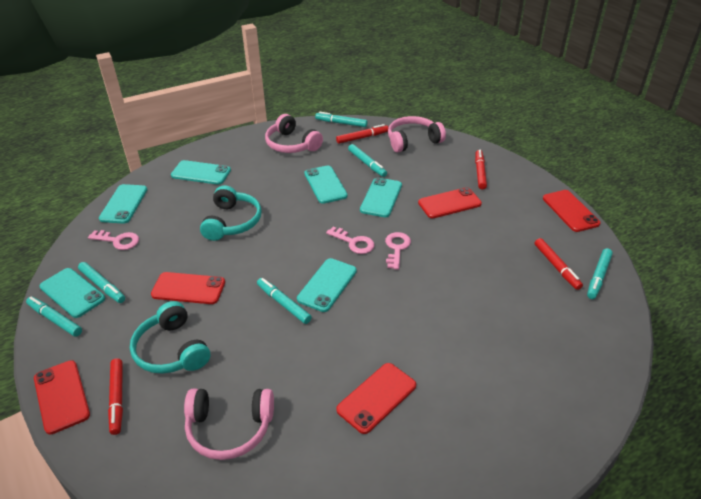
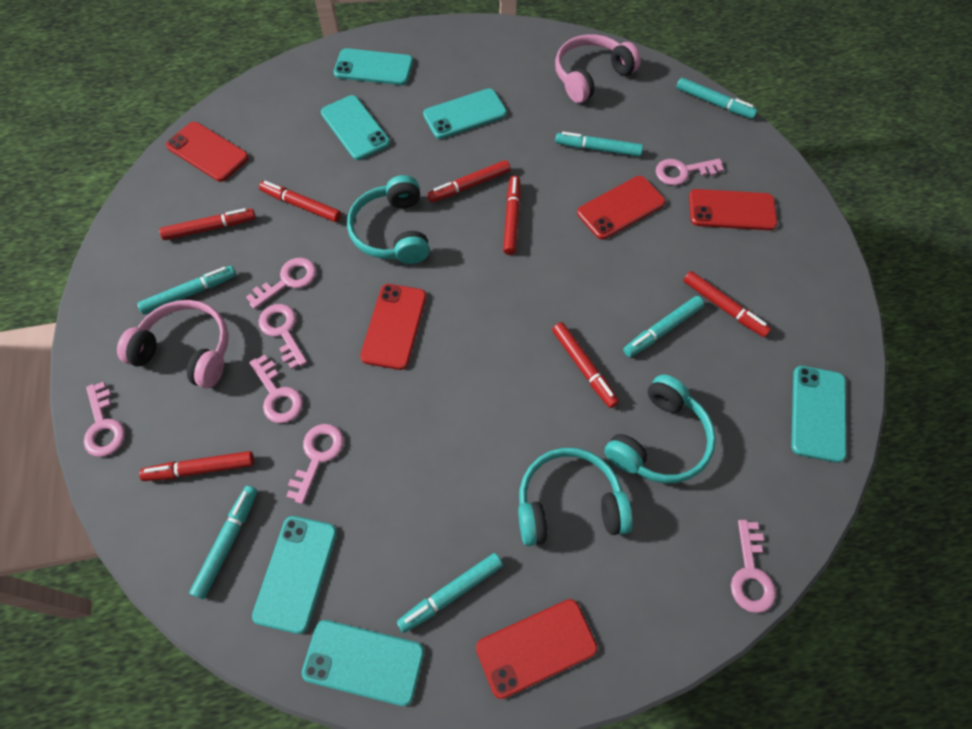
pink headphones: [184,389,274,460] [265,114,323,153] [388,116,446,153] = 3 -> [117,300,229,388] [555,34,641,103] = 2
pink key: [88,230,139,250] [326,227,374,254] [385,232,411,270] = 3 -> [84,382,125,457] [246,258,316,309] [249,355,303,423] [259,304,307,369] [286,424,344,504] [656,159,724,185] [731,520,776,613] = 7
red marker: [108,358,123,435] [336,124,388,144] [475,150,487,189] [535,238,583,290] = 4 -> [139,451,254,481] [159,208,256,240] [259,181,341,222] [427,160,511,202] [503,176,521,255] [552,322,619,408] [683,271,771,337] = 7
turquoise headphones: [130,301,210,374] [200,185,262,241] = 2 -> [347,175,430,264] [518,448,633,546] [604,375,716,483] = 3

